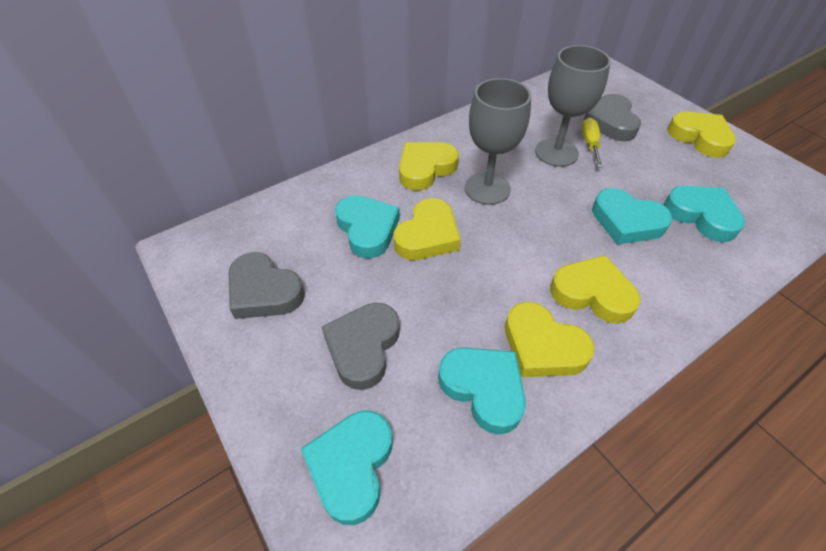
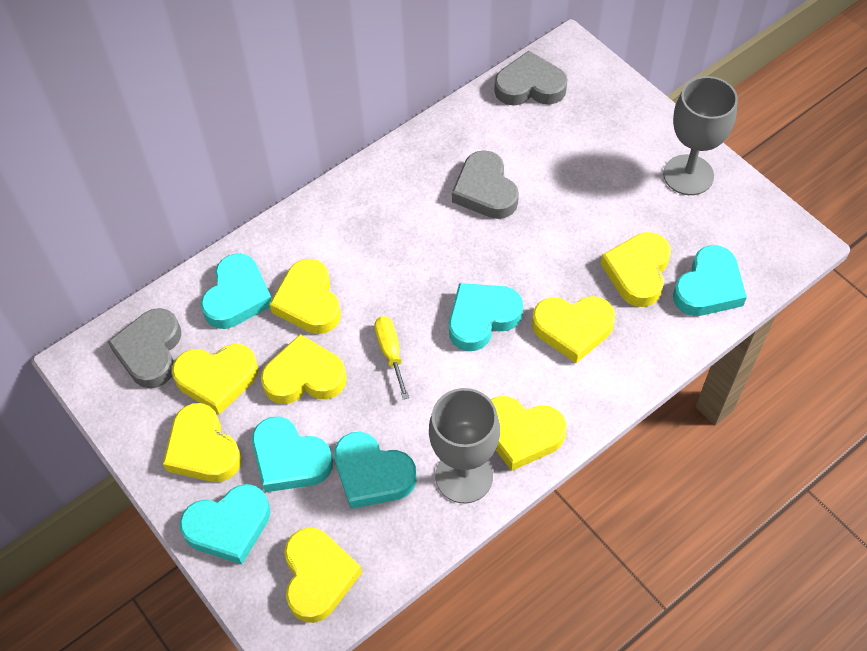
turquoise heart: [301,411,392,525] [335,195,400,258] [438,347,526,435] [592,188,672,245] [663,186,745,242] = 5 -> [179,484,270,564] [201,254,272,329] [252,417,333,492] [334,432,417,509] [449,283,523,351] [673,245,747,316] = 6
yellow heart: [394,198,461,260] [399,142,459,191] [505,302,595,377] [550,255,640,324] [668,111,736,158] = 5 -> [163,403,241,482] [172,344,259,414] [261,334,347,404] [269,259,341,334] [284,528,362,623] [491,396,567,471] [532,296,615,363] [601,232,671,307] = 8

